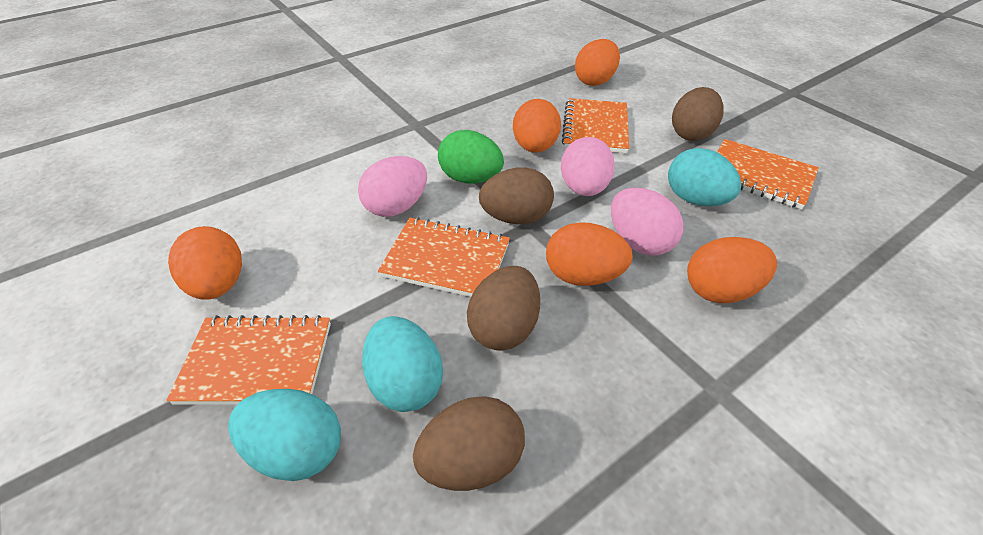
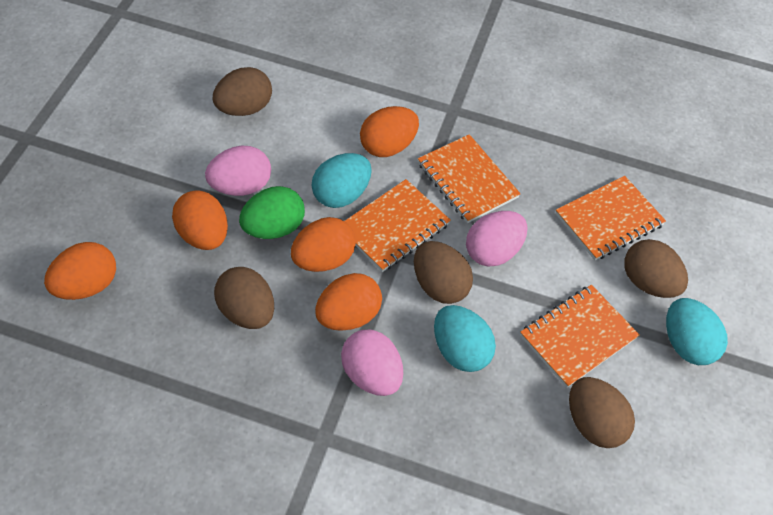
brown egg: [413,397,525,491] [467,266,540,351] [479,167,554,224] [672,87,724,141] = 4 -> [213,67,272,116] [214,267,274,329] [414,241,473,304] [569,377,635,448] [624,239,688,298] = 5

